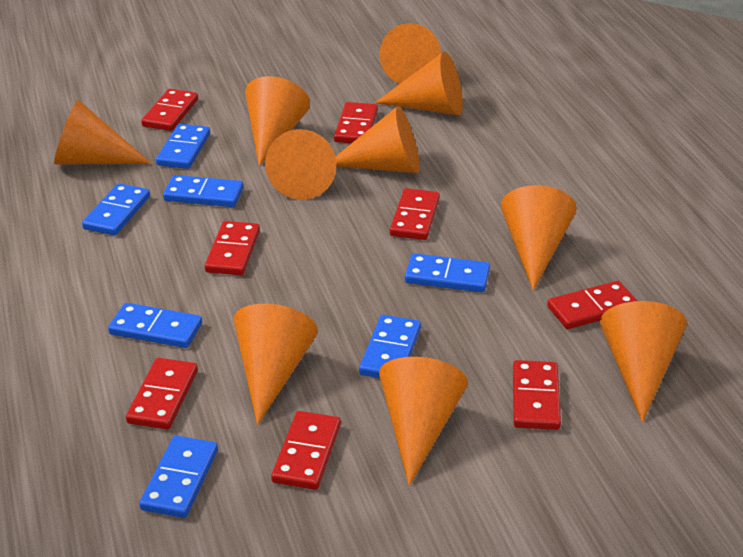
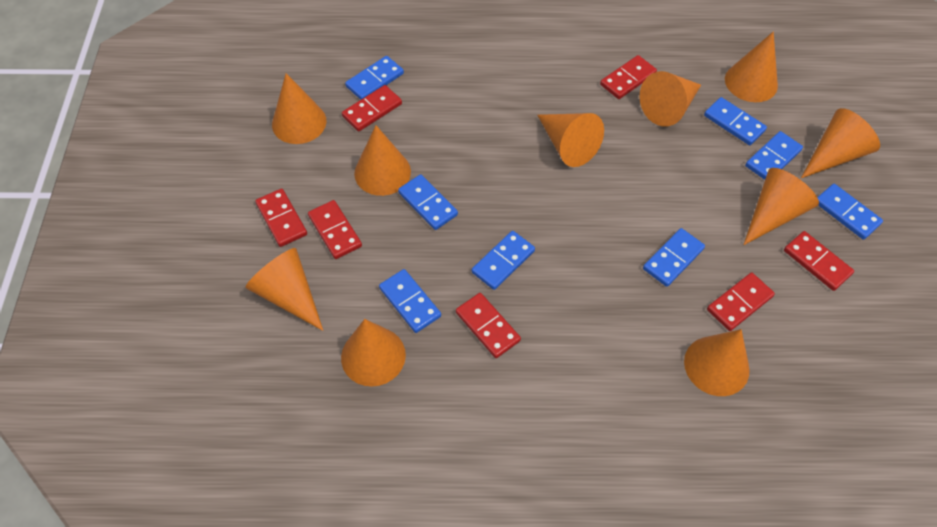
blue domino: [82,183,150,236] [108,303,202,348] [139,435,218,518] [156,124,210,169] [163,175,243,207] [359,315,421,378] [405,253,490,292] = 7 -> [345,56,404,100] [379,269,441,333] [398,174,458,230] [472,231,535,290] [643,228,705,287] [704,97,767,145] [745,131,803,180] [817,184,883,240] = 8
red domino: [126,358,198,429] [141,89,198,131] [205,221,260,275] [271,411,341,490] [334,102,378,143] [390,188,440,240] [513,360,561,430] [547,281,638,329] = 8 -> [255,189,307,247] [308,200,362,259] [342,85,402,131] [456,293,521,358] [600,55,657,99] [707,272,775,331] [784,231,854,291] = 7

